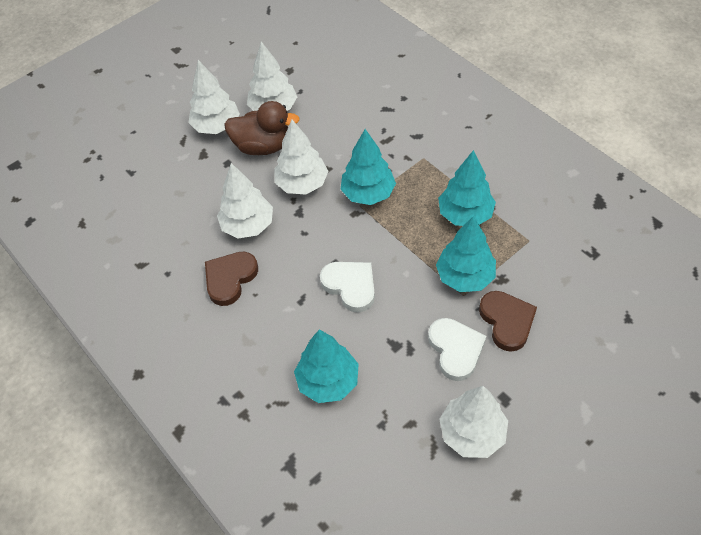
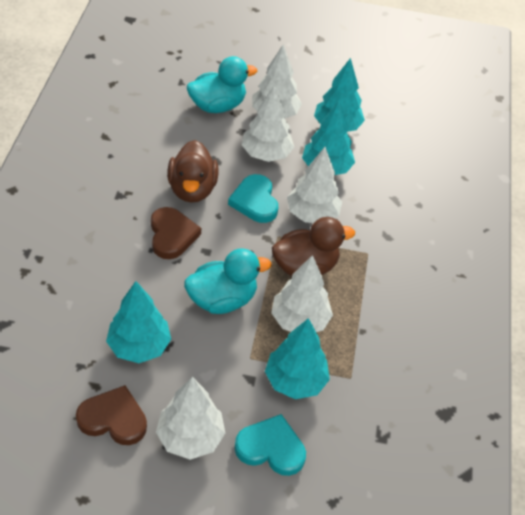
brown duck: [224,101,300,155] = 1 -> [167,140,219,203] [272,217,355,276] = 2
turquoise duck: none = 0 -> [184,248,272,314] [187,56,257,113] = 2
turquoise heart: none = 0 -> [228,174,278,223] [234,414,306,476] = 2
white heart: [320,262,375,313] [428,318,486,381] = 2 -> none = 0

